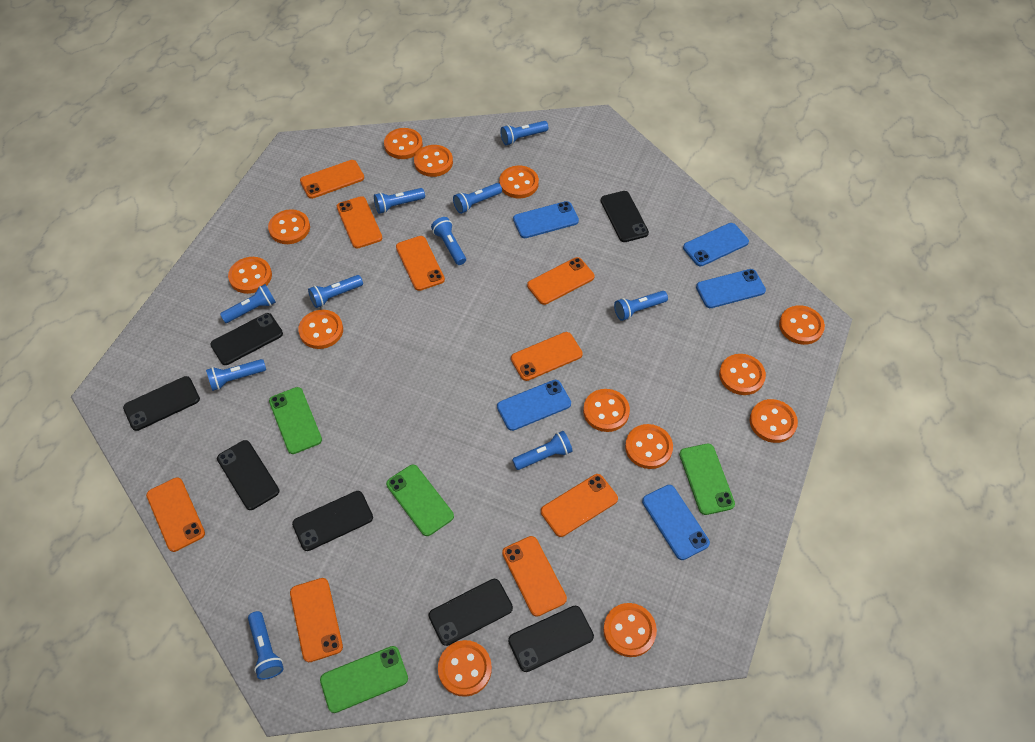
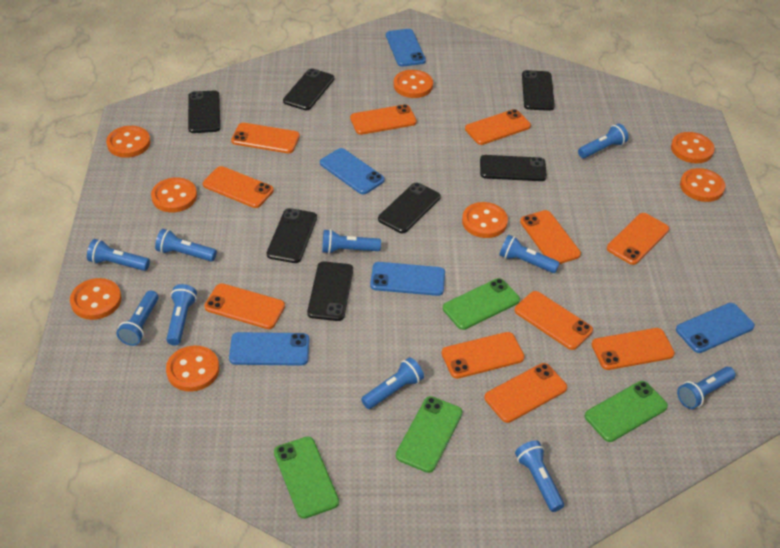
orange button: [228,257,272,294] [268,209,310,244] [298,310,343,349] [384,128,423,159] [414,145,453,177] [438,640,492,697] [499,165,539,198] [583,389,630,432] [603,603,657,657] [625,424,673,469] [719,354,766,395] [750,399,798,443] [779,305,825,345] = 13 -> [70,278,122,320] [106,126,151,158] [151,177,197,212] [166,345,219,392] [394,70,433,98] [462,202,508,238] [671,132,715,164] [680,168,725,202] = 8
orange phone: [146,477,205,552] [290,578,343,662] [300,160,364,199] [337,196,382,248] [396,236,445,291] [502,536,567,617] [511,332,583,381] [527,257,595,305] [541,474,618,537] = 9 -> [203,166,274,208] [204,283,285,329] [231,123,300,153] [350,104,417,135] [442,332,525,379] [465,109,531,145] [484,363,567,423] [515,291,593,350] [520,210,581,264] [591,328,675,370] [607,213,669,265] = 11

